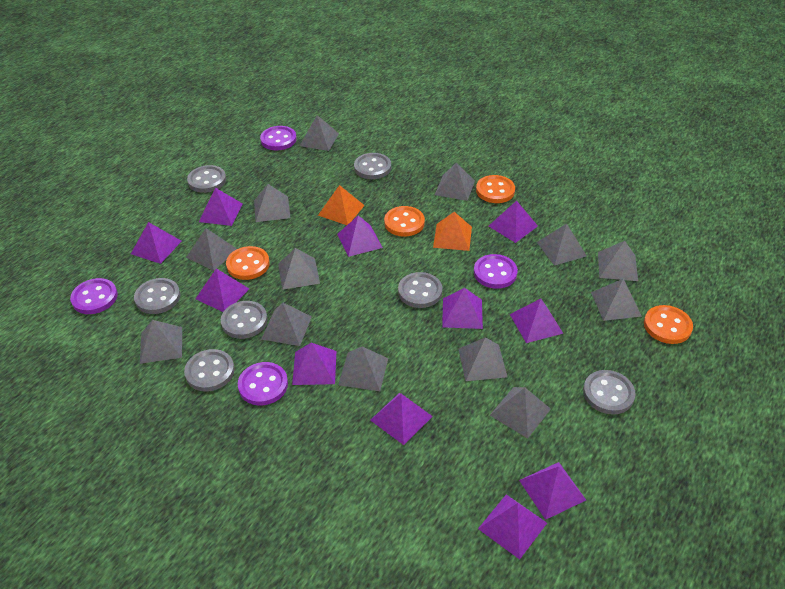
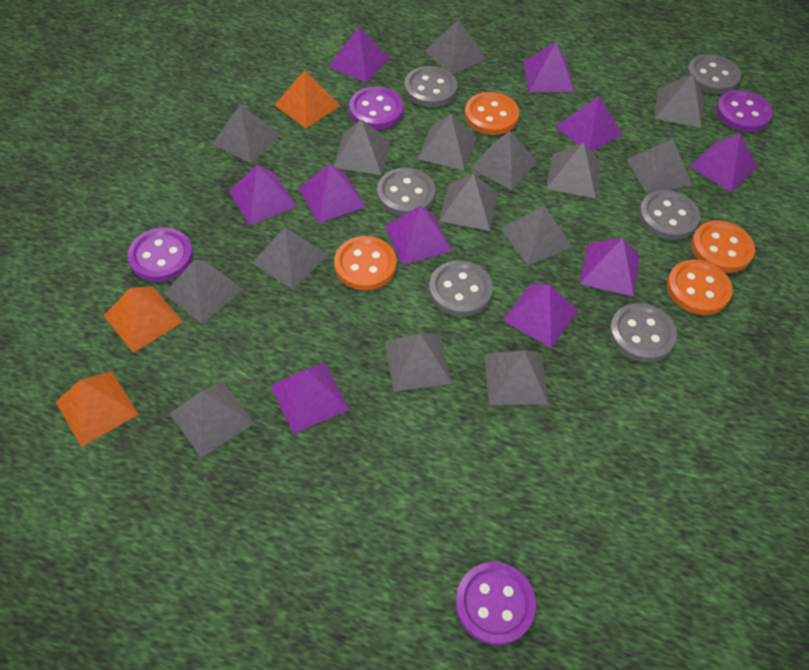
grey button: [134,278,180,314] [184,349,235,392] [187,165,226,193] [221,301,268,339] [354,153,391,179] [398,272,442,308] [583,370,636,415] = 7 -> [377,168,435,216] [404,66,457,107] [429,260,493,316] [609,303,677,362] [639,190,700,240] [686,54,741,94] = 6
grey pyramid: [140,320,182,364] [186,228,237,271] [254,184,291,222] [261,302,312,346] [278,248,320,290] [300,115,339,151] [338,347,388,391] [435,162,475,201] [458,337,507,381] [490,387,551,439] [537,224,587,266] [591,278,642,321] [598,241,638,281] = 13 -> [164,260,243,324] [170,381,255,458] [212,104,280,163] [252,227,328,290] [333,119,390,175] [385,333,452,392] [418,114,477,171] [425,20,486,74] [439,173,498,231] [471,131,537,190] [484,350,549,405] [501,205,572,265] [546,142,601,199] [626,138,692,194] [654,73,704,128] = 15
orange pyramid: [318,185,365,225] [433,212,472,251] = 2 -> [56,372,139,447] [104,287,183,353] [275,70,341,129] = 3
purple pyramid: [131,222,182,264] [195,268,249,312] [199,188,243,226] [292,343,336,385] [337,215,383,257] [370,393,433,445] [442,288,483,329] [478,494,547,559] [489,201,538,243] [510,299,564,343] [519,462,586,520] = 11 -> [229,165,297,225] [270,363,350,434] [299,164,366,223] [329,27,390,83] [385,206,452,265] [502,284,578,348] [523,42,574,92] [556,96,622,152] [580,238,640,297] [690,133,757,192] = 10

